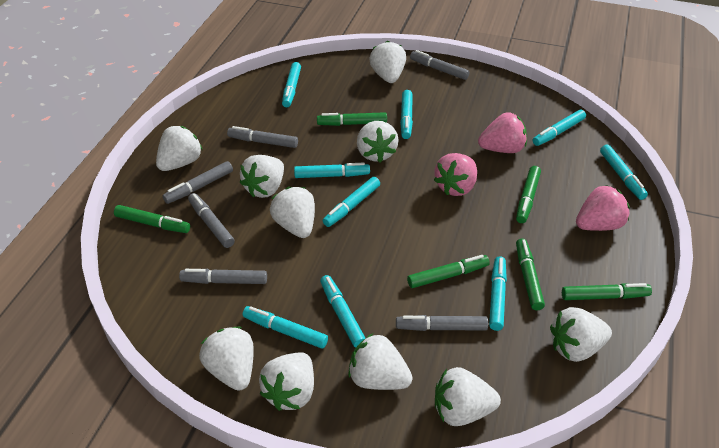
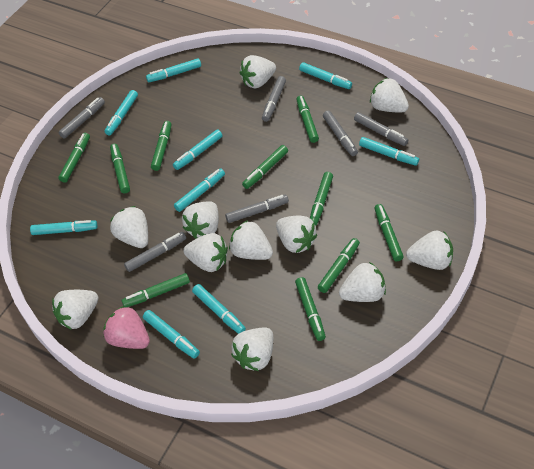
green marker: [114,205,190,233] [317,112,387,126] [407,255,490,288] [516,166,541,223] [516,238,545,310] [562,283,652,300] = 6 -> [58,133,90,183] [110,144,130,194] [122,273,190,308] [151,121,172,171] [242,145,288,189] [295,277,326,341] [296,96,319,143] [310,172,333,226] [318,238,360,293] [374,204,404,261] = 10
pink strawberry: [434,153,477,196] [478,112,527,153] [576,185,630,231] = 3 -> [103,306,150,349] = 1
white strawberry: [156,126,202,171] [199,327,254,391] [240,155,284,198] [259,352,314,411] [270,187,315,238] [348,333,413,390] [357,121,399,162] [369,41,406,83] [435,367,501,426] [550,307,612,362] = 10 -> [52,290,98,330] [110,206,148,248] [182,201,219,239] [183,233,228,272] [229,220,273,260] [231,328,273,371] [240,55,276,88] [276,216,317,253] [339,262,386,302] [370,78,409,112] [406,231,453,270] = 11

